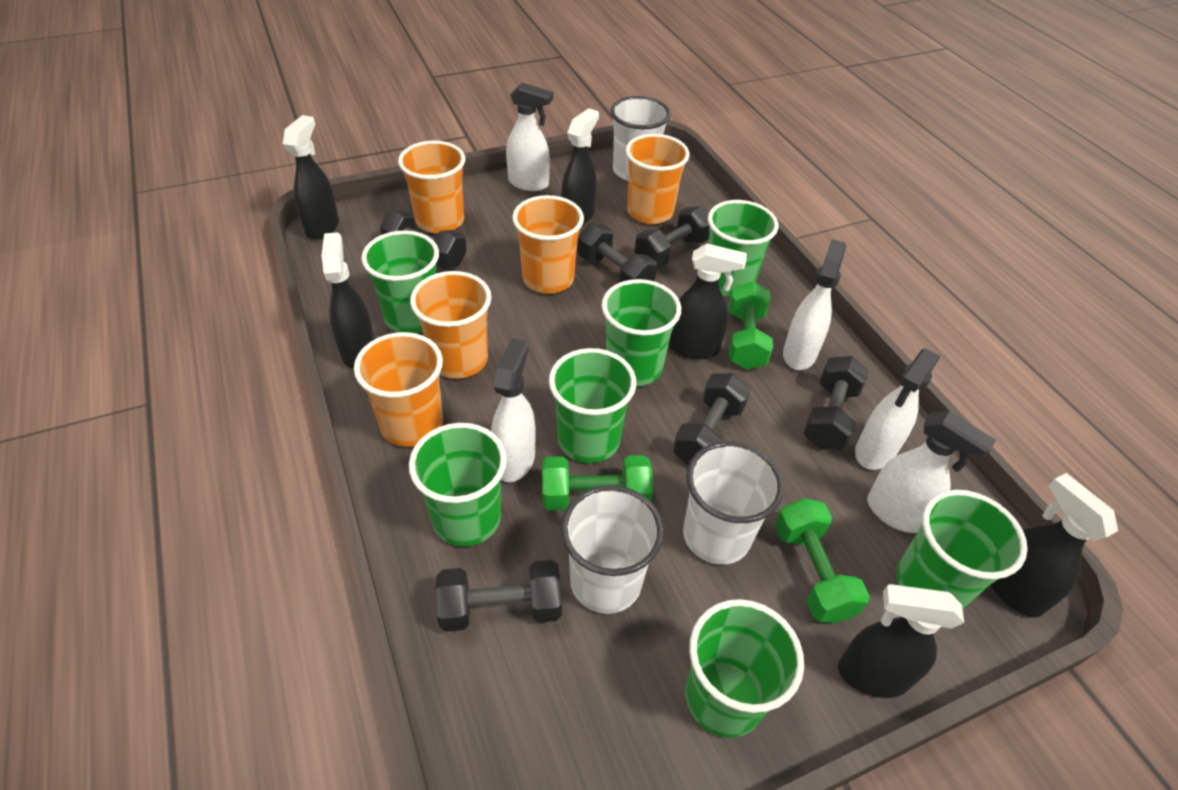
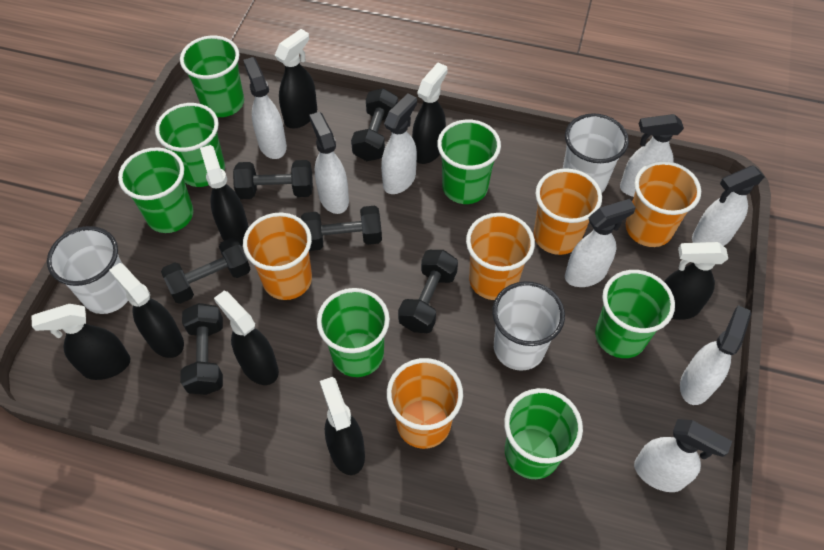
black spray bottle: [283,115,339,240] [321,232,374,369] [561,108,599,225] [669,244,747,360] [838,584,964,698] [990,473,1118,618] = 6 -> [31,304,130,380] [109,263,184,358] [200,145,249,246] [214,291,279,385] [275,29,317,128] [320,377,365,475] [412,63,448,164] [664,242,728,320] = 8
green dumbbell: [542,455,653,511] [729,281,773,370] [775,498,870,623] = 3 -> none = 0
white spray bottle: [491,338,536,482] [506,83,553,191] [783,239,846,370] [855,348,940,470] [867,411,996,533] = 5 -> [243,57,287,159] [309,112,349,214] [381,93,417,194] [565,199,636,287] [620,114,684,197] [634,419,732,492] [680,305,751,405] [692,166,765,246] = 8

